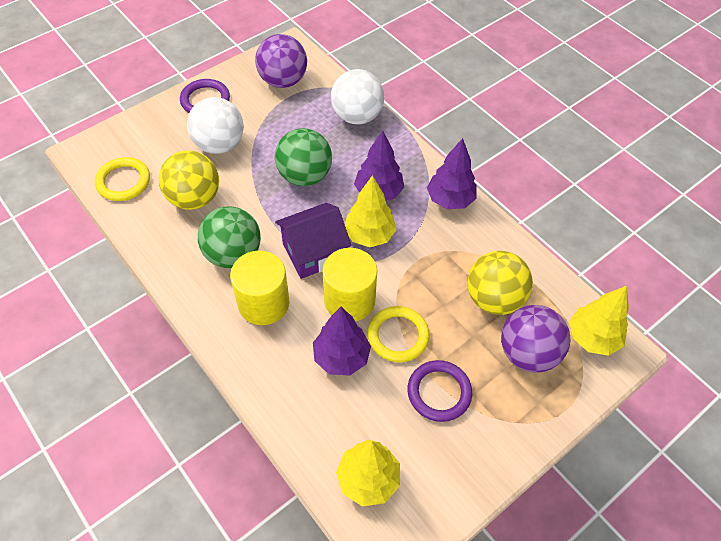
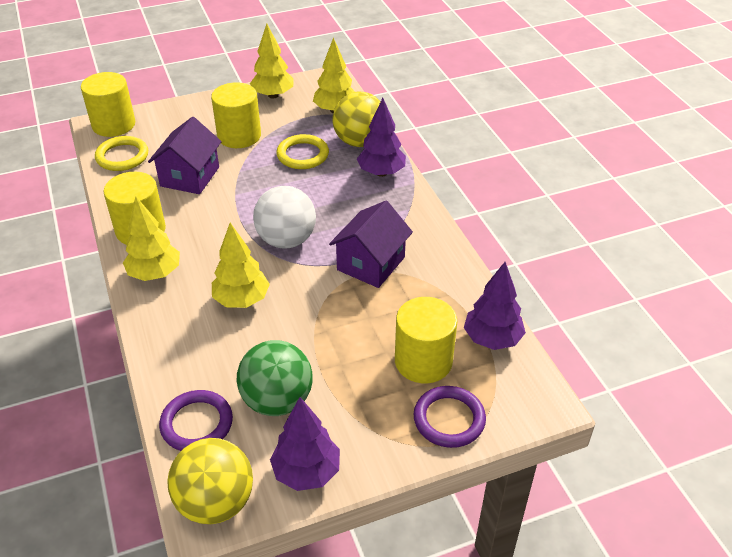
green ball: [198,206,261,269] [275,128,332,186] = 2 -> [237,340,313,416] = 1
purple ball: [255,34,307,88] [501,305,571,372] = 2 -> none = 0
purple house: [275,203,351,279] = 1 -> [148,117,222,194] [329,201,413,288] = 2
white ball: [187,97,244,154] [331,69,384,124] = 2 -> [253,186,316,248] = 1
yellow cylinder: [230,250,290,325] [323,248,377,322] = 2 -> [81,72,135,137] [103,172,166,245] [211,82,261,148] [395,297,457,383] = 4
yellow tree: [336,440,400,506] [345,175,396,247] [569,286,629,356] = 3 -> [123,197,180,281] [212,223,270,308] [250,24,294,99] [313,37,355,113] = 4

